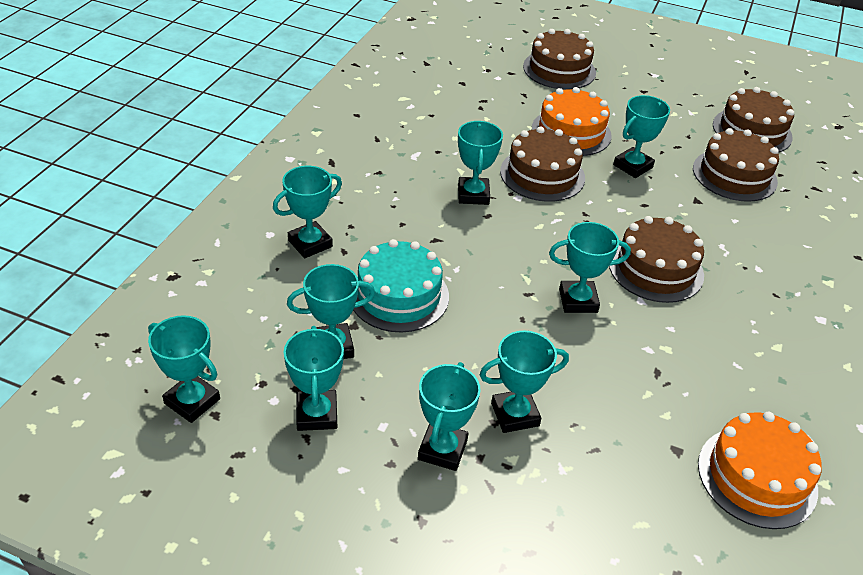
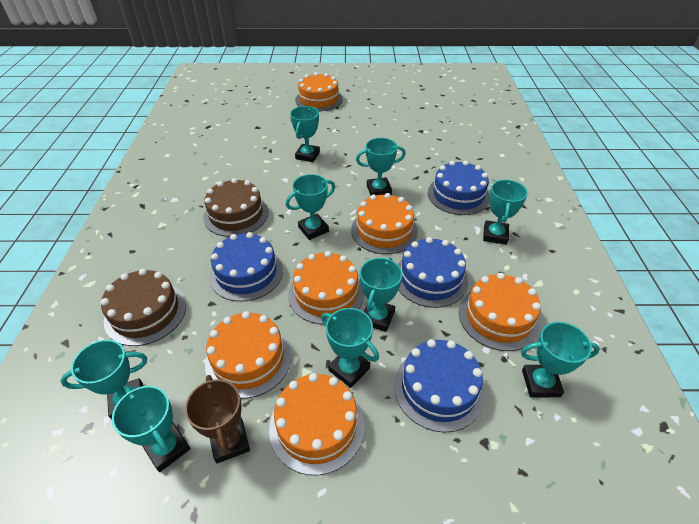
blue cake: none = 0 -> [209,232,283,302] [394,339,485,433] [398,237,468,308] [428,161,490,215] = 4
brown cake: [500,126,585,202] [523,29,596,90] [609,216,704,303] [693,128,779,202] [713,87,794,153] = 5 -> [101,269,186,346] [203,178,269,237] = 2
brown trophy: none = 0 -> [185,375,250,464] = 1
orange cake: [532,87,612,156] [698,412,822,529] = 2 -> [205,311,292,399] [269,373,365,475] [288,251,364,325] [295,72,343,112] [351,193,418,254] [459,273,541,351] = 6
turquoise cake: [353,239,449,333] = 1 -> none = 0

